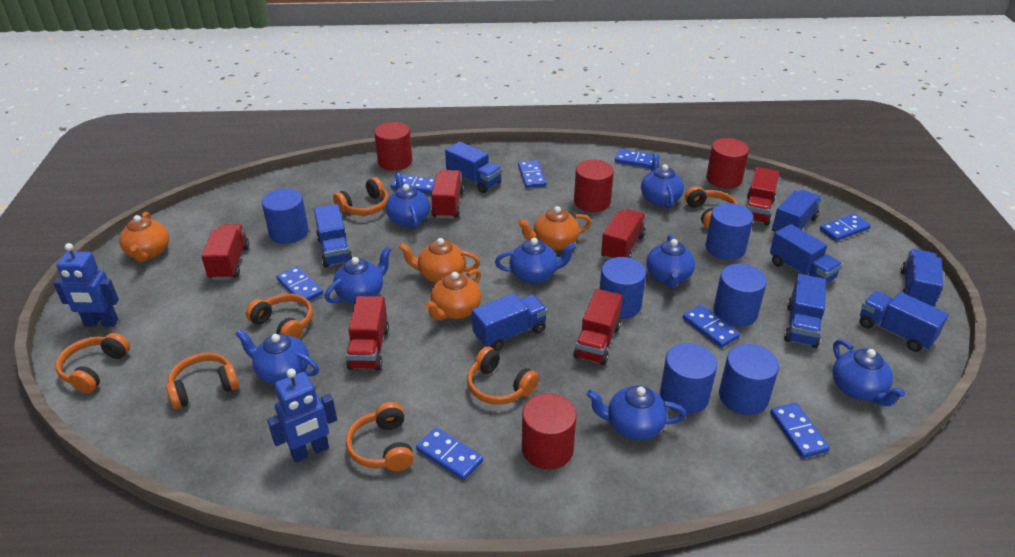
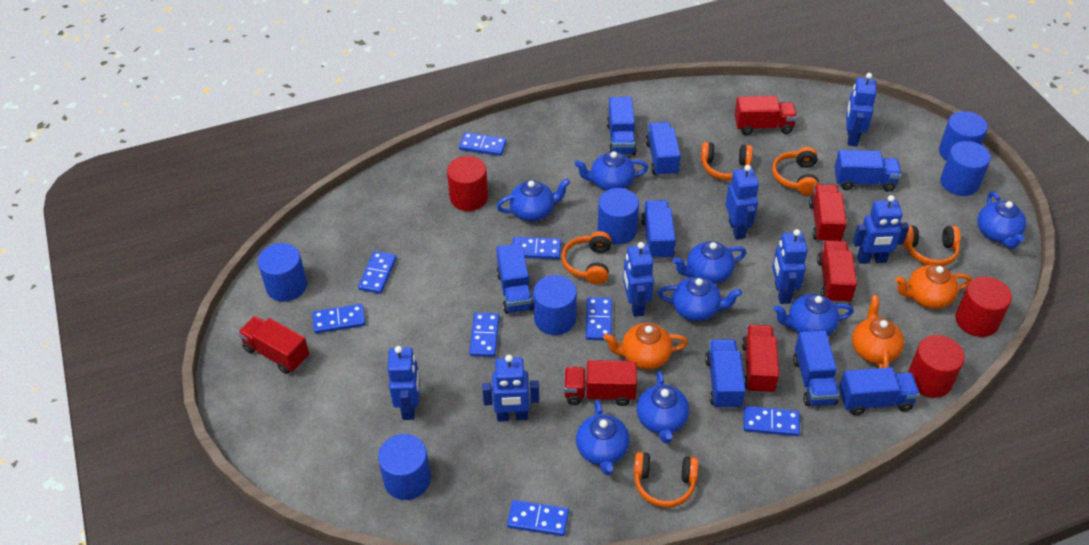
blue robot: [53,243,119,327] [267,369,337,463] = 2 -> [388,346,420,420] [482,355,539,421] [623,242,654,317] [726,165,759,239] [772,229,808,304] [846,73,877,146] [853,195,909,264] = 7
orange headphones: [55,333,130,393] [166,353,239,409] [246,294,313,339] [333,177,389,216] [346,402,414,471] [467,347,539,405] [685,186,738,229] = 7 -> [561,231,611,285] [634,452,698,508] [701,142,753,180] [772,147,819,195] [902,225,961,266] = 5
orange teapot: [119,212,169,262] [398,238,480,283] [425,269,481,320] [518,206,591,251] = 4 -> [603,323,688,370] [852,295,904,368] [895,265,972,309] = 3
red cylinder: [374,122,412,171] [522,393,577,470] [574,160,614,212] [706,138,749,189] = 4 -> [447,156,488,211] [908,335,965,398] [955,276,1012,337] = 3

